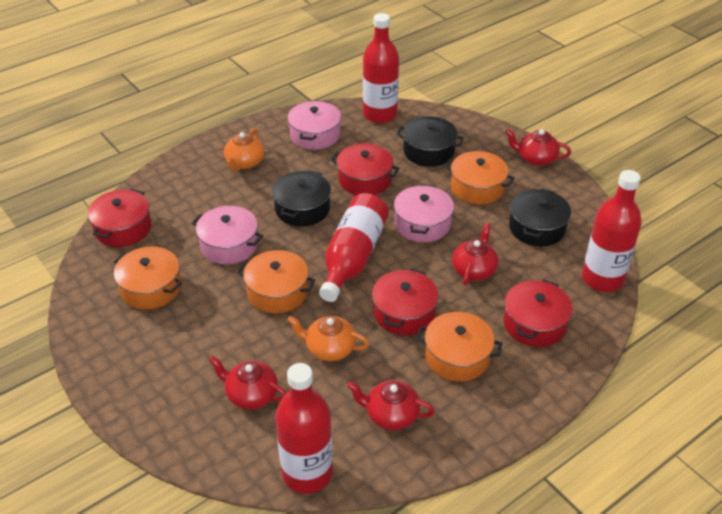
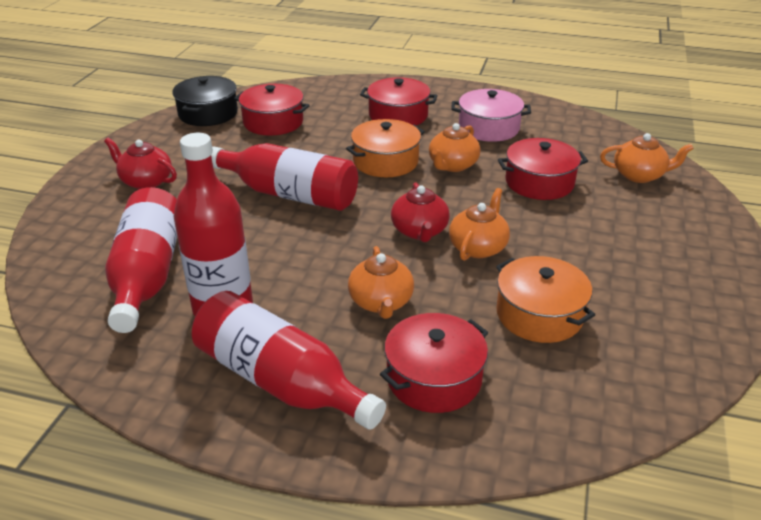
black pot: [272,170,331,226] [396,117,464,167] [509,188,571,246] = 3 -> [172,76,238,126] = 1
orange pot: [113,247,182,310] [237,250,316,313] [416,312,502,382] [445,151,515,205] = 4 -> [346,119,425,177] [496,256,595,343] = 2
orange teapot: [224,129,265,171] [287,316,369,361] = 2 -> [348,246,414,319] [429,123,481,172] [449,188,510,261] [600,133,694,183] = 4
pink pot: [192,206,263,264] [288,100,341,150] [394,184,454,242] = 3 -> [451,89,531,142] = 1
red teapot: [209,356,287,409] [347,380,435,430] [452,223,499,285] [505,129,571,166] = 4 -> [104,137,177,189] [391,183,450,242] = 2

